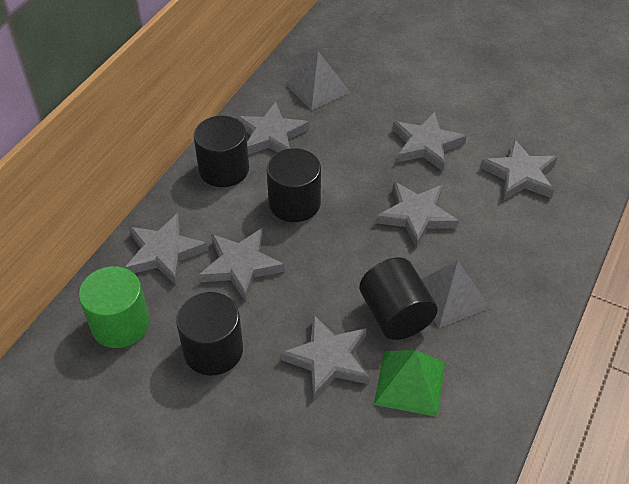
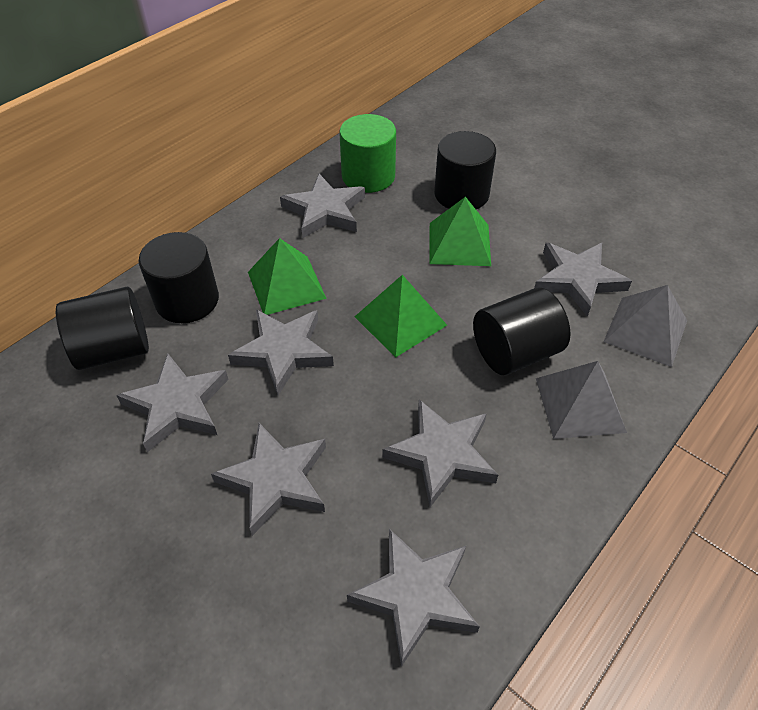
green pyramid: [374,350,445,417] = 1 -> [248,238,327,315] [355,275,447,357] [429,197,491,266] = 3

